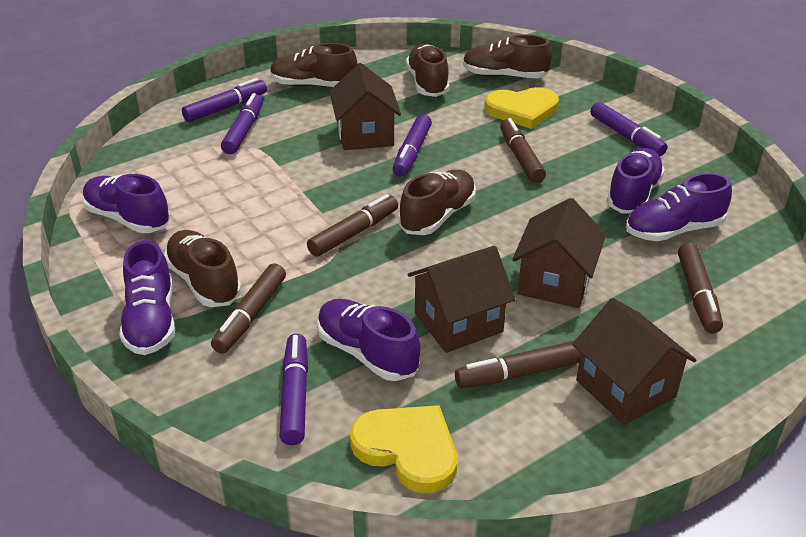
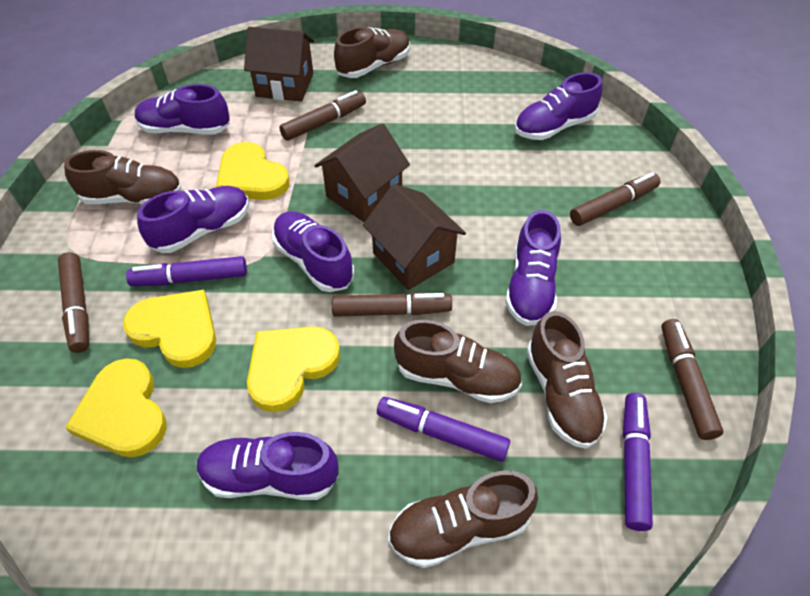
brown house: [329,63,401,150] [407,246,516,353] [512,198,606,308] [572,298,697,425] = 4 -> [244,27,314,102] [314,123,410,222] [363,184,466,290] = 3
purple marker: [182,78,267,122] [221,93,263,155] [279,333,308,445] [393,114,432,177] [590,102,668,156] = 5 -> [126,256,247,286] [377,397,510,462] [623,393,653,531] = 3
purple shoe: [82,174,171,233] [119,240,175,355] [317,299,421,381] [606,148,665,214] [626,173,732,241] = 5 -> [135,84,230,135] [137,186,249,253] [197,432,339,500] [272,211,354,292] [505,210,561,326] [515,72,602,140] = 6
yellow heart: [350,405,457,493] [484,87,559,129] = 2 -> [65,358,167,457] [123,290,216,368] [216,142,290,200] [247,326,340,412] = 4

